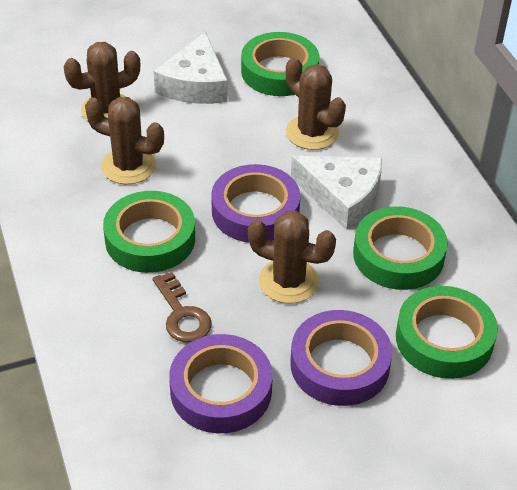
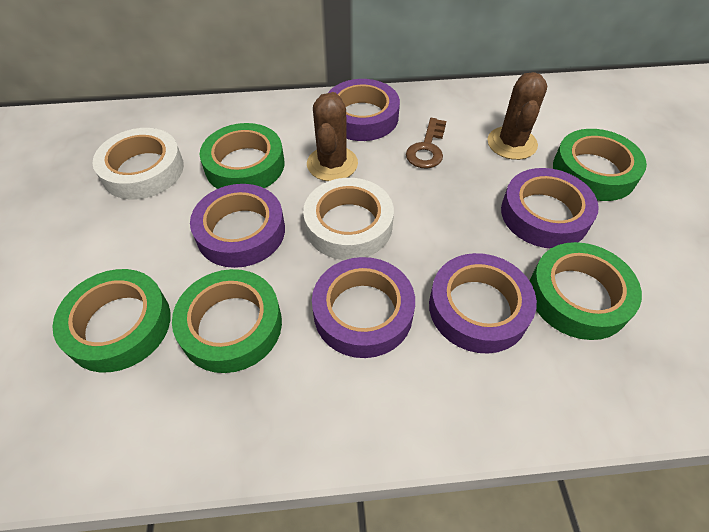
brown cactus: [64,42,140,121] [85,97,164,184] [248,211,336,303] [286,57,346,150] = 4 -> [307,92,358,181] [487,72,547,160] = 2
green tape: [103,191,195,273] [241,32,319,96] [353,206,448,290] [396,286,498,379] = 4 -> [52,269,171,372] [172,269,282,373] [200,123,284,189] [530,242,642,340] [553,129,647,201] = 5
purple tape: [169,334,273,433] [211,164,300,243] [290,310,392,406] = 3 -> [190,184,285,268] [312,257,415,358] [328,79,400,141] [429,253,537,354] [501,168,599,248] = 5
white cheese: [154,32,227,104] [291,156,382,230] = 2 -> none = 0
white tape: none = 0 -> [92,128,184,200] [303,178,394,260] = 2

